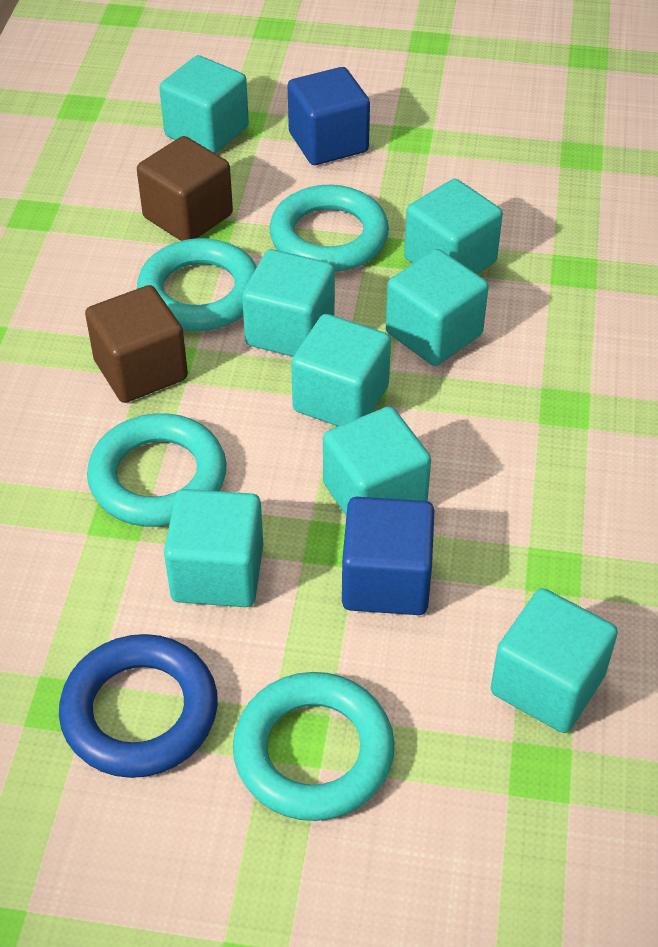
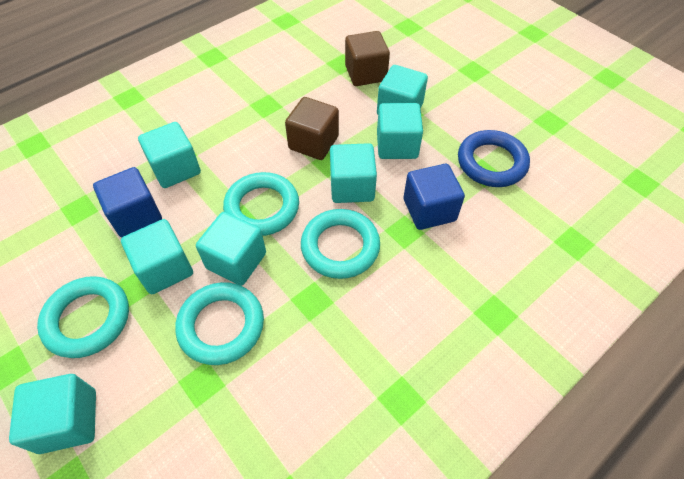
turquoise cube: [159,55,249,154] [164,489,263,607] [242,249,335,357] [291,314,391,426] [323,406,431,516] [386,249,489,366] [404,179,503,274] [491,588,618,733] = 8 -> [9,374,96,454] [121,219,193,294] [138,122,201,188] [196,212,266,286] [330,143,377,203] [377,65,428,114] [377,103,423,159] = 7

